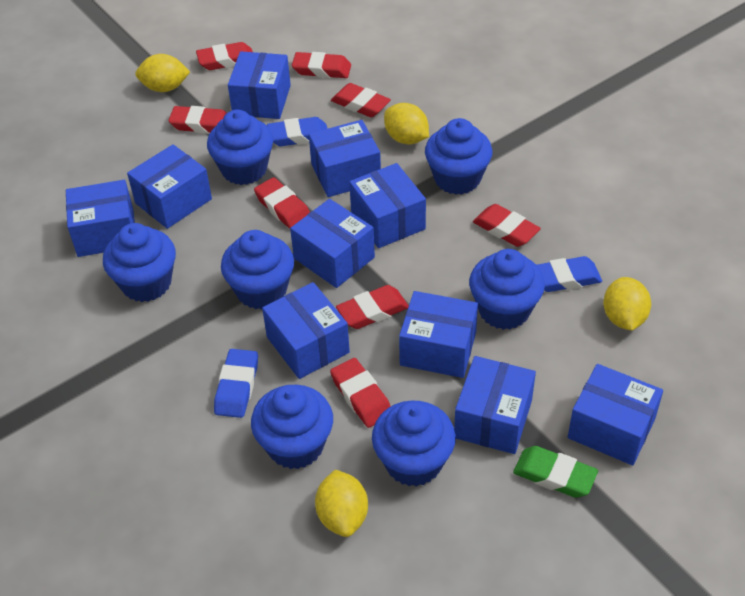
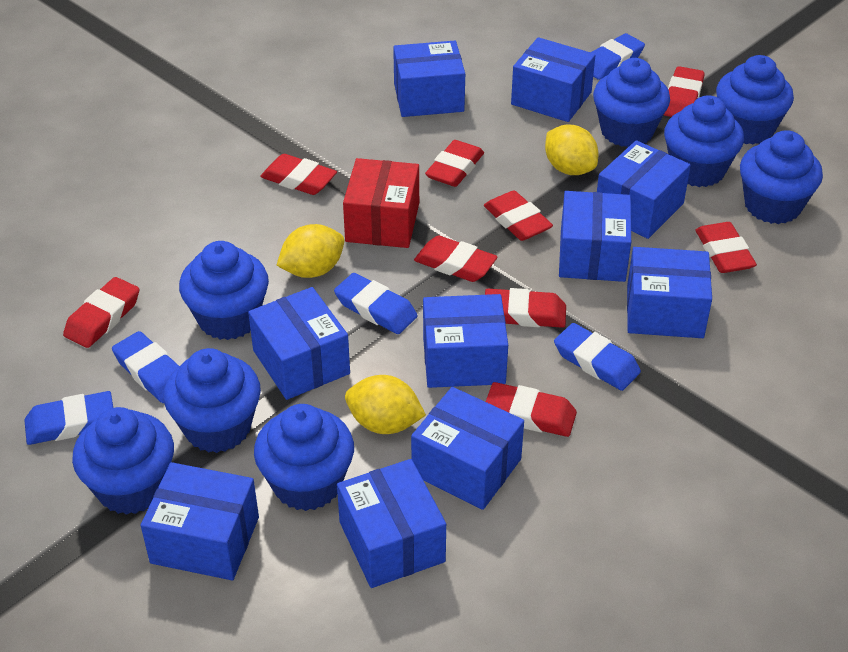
blue cupcake: [103,223,176,302] [207,110,273,185] [221,230,294,309] [251,385,333,469] [372,400,456,487] [425,118,492,195] [469,249,545,330] = 7 -> [72,407,174,515] [164,348,261,453] [179,241,269,340] [254,404,354,511] [593,58,670,147] [664,95,744,187] [716,55,794,144] [740,130,823,224] = 8
blue eraser: [214,349,258,418] [267,117,327,146] [537,256,602,292] = 3 -> [24,391,113,445] [112,331,179,403] [334,273,418,334] [554,323,641,391] [591,33,645,80] = 5
green eraser: [513,446,598,498] = 1 -> none = 0
red box: none = 0 -> [343,158,419,248] = 1
red eraser: [168,106,227,134] [196,42,253,70] [254,177,310,229] [292,52,351,78] [330,358,391,428] [331,83,391,117] [336,285,409,329] [473,204,541,247] = 8 -> [63,277,139,348] [260,154,337,195] [414,236,497,282] [425,140,484,187] [484,190,553,241] [485,288,566,328] [486,382,577,437] [664,66,704,117] [696,222,757,273] = 9
yellow lemon: [135,54,190,92] [315,470,368,537] [384,103,429,144] [603,277,651,331] = 4 -> [276,224,344,278] [345,375,426,434] [545,125,598,175] = 3

